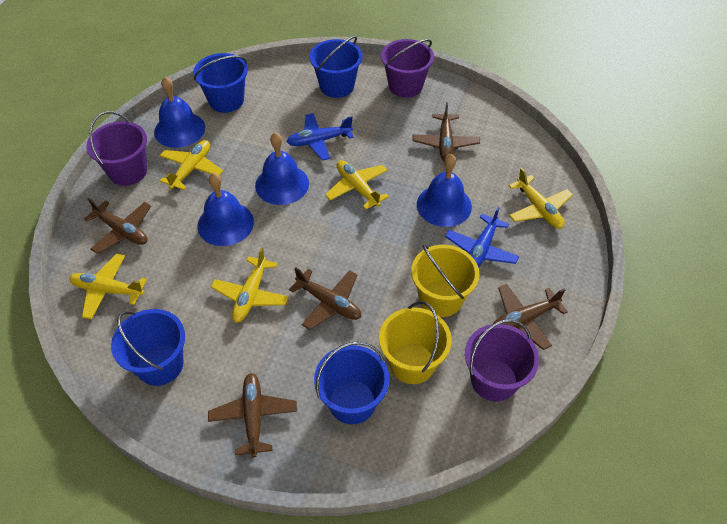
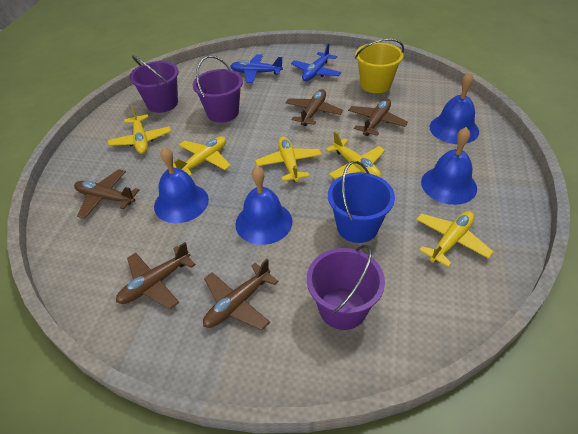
blue bucket: [111,309,185,386] [193,53,248,113] [309,36,362,98] [314,341,390,424] = 4 -> [328,161,395,243] = 1
yellow bucket: [379,301,452,384] [411,244,479,317] = 2 -> [355,39,404,93] = 1

